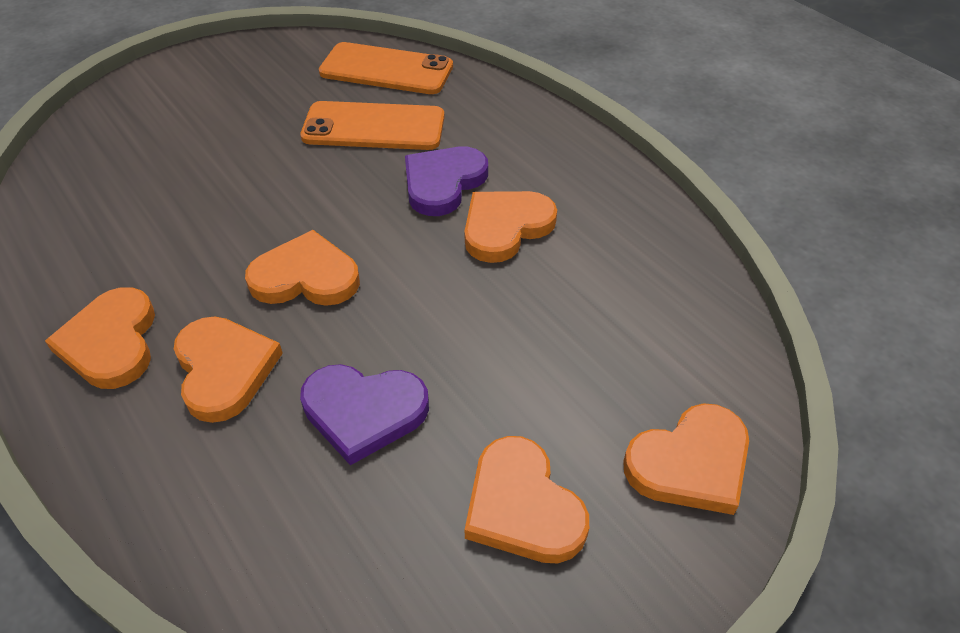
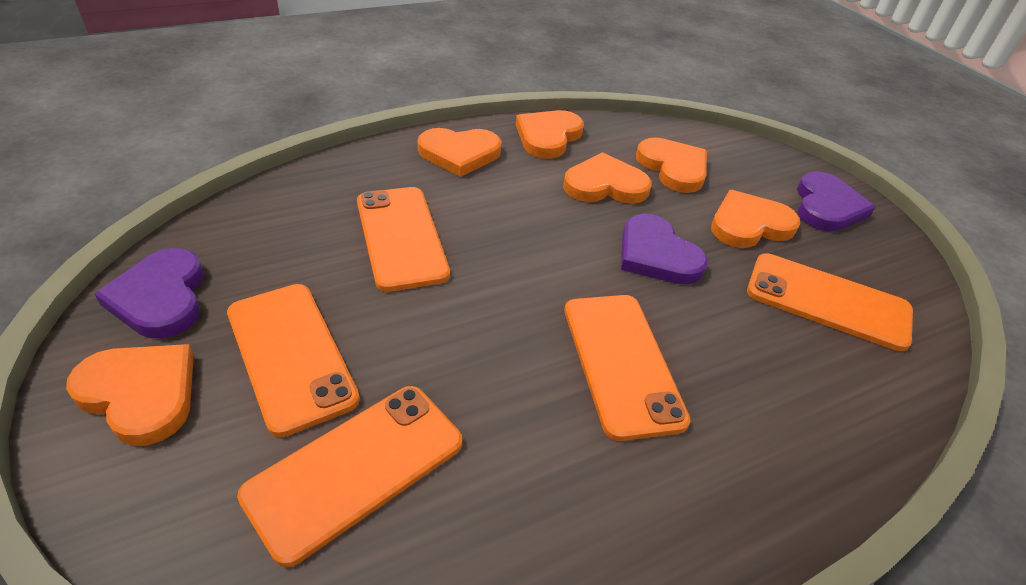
orange phone: [300,101,445,150] [319,42,453,94] = 2 -> [227,284,360,437] [237,386,462,567] [357,187,450,292] [564,295,691,441] [747,253,913,351] = 5
purple heart: [300,364,429,465] [405,147,488,216] = 2 -> [95,248,204,338] [621,214,708,284] [797,171,875,232] = 3

